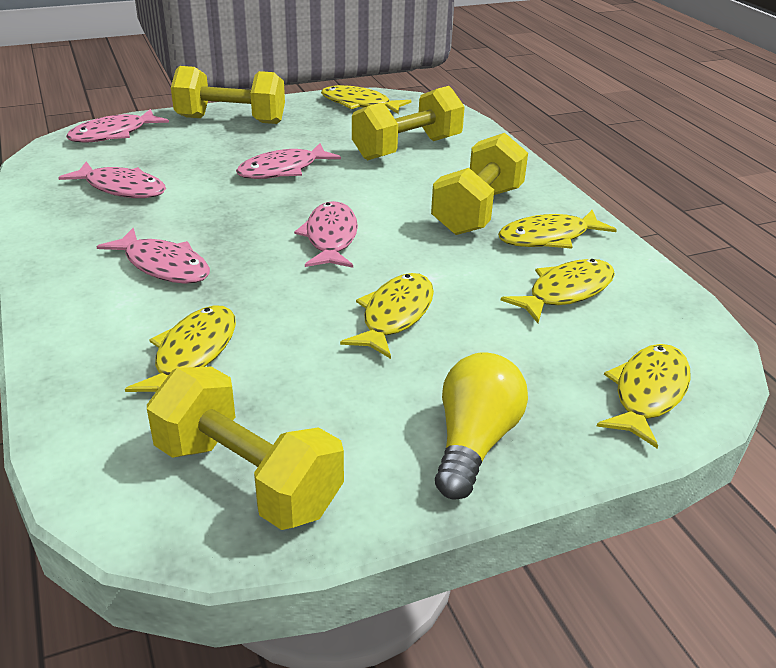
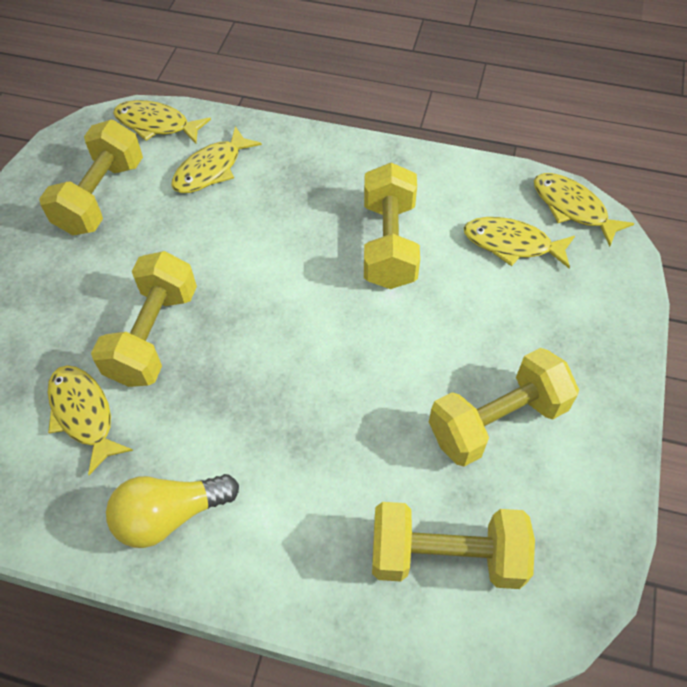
pink fish: [58,161,166,198] [66,109,169,143] [96,228,210,284] [236,143,341,179] [294,201,358,268] = 5 -> none = 0
yellow dumbbell: [147,367,344,530] [171,66,285,124] [352,86,465,160] [431,133,528,235] = 4 -> [39,120,143,235] [91,251,197,387] [364,163,420,289] [372,502,535,589] [429,348,579,467] = 5
yellow fish: [125,306,236,392] [321,85,411,114] [340,273,434,359] [498,210,617,249] [501,259,615,323] [597,344,691,449] = 6 -> [48,365,133,475] [113,100,211,144] [171,126,262,193] [464,217,575,268] [534,173,634,247] = 5

